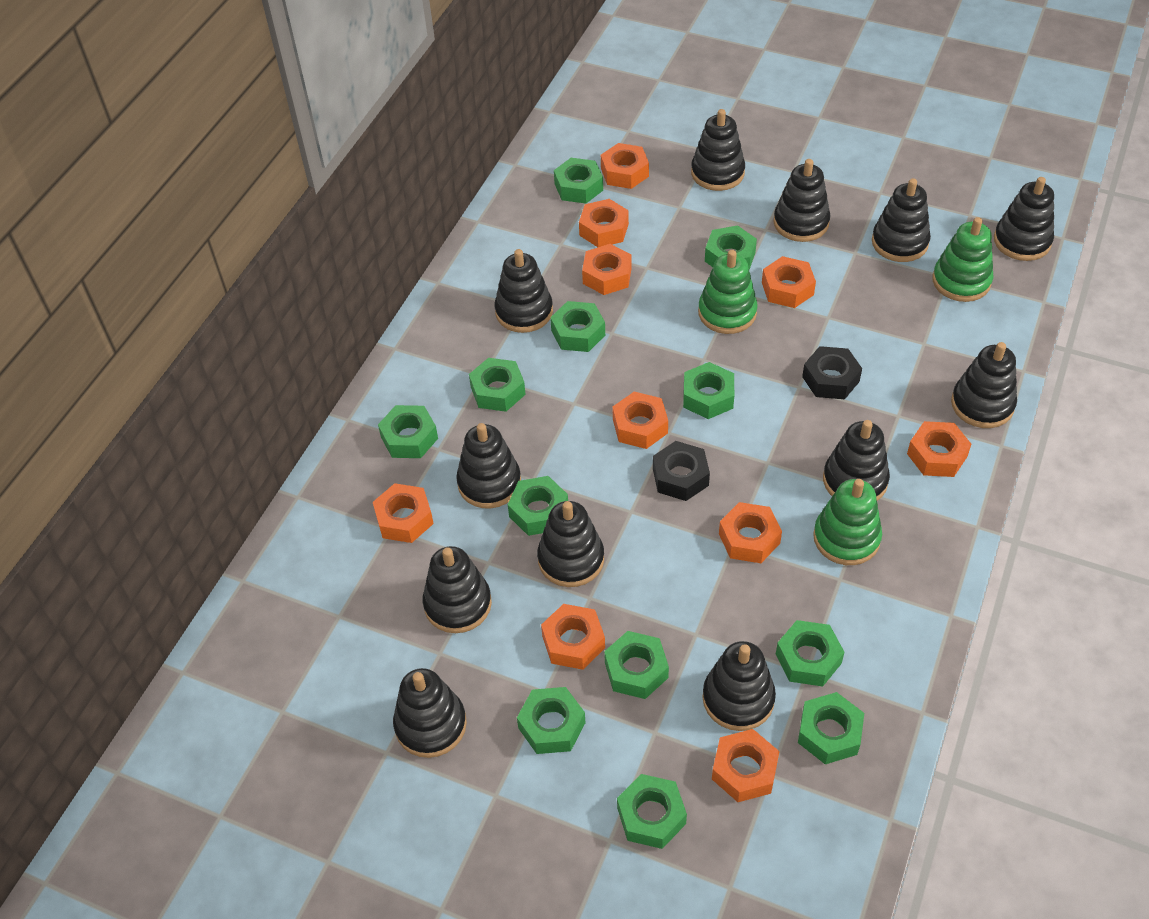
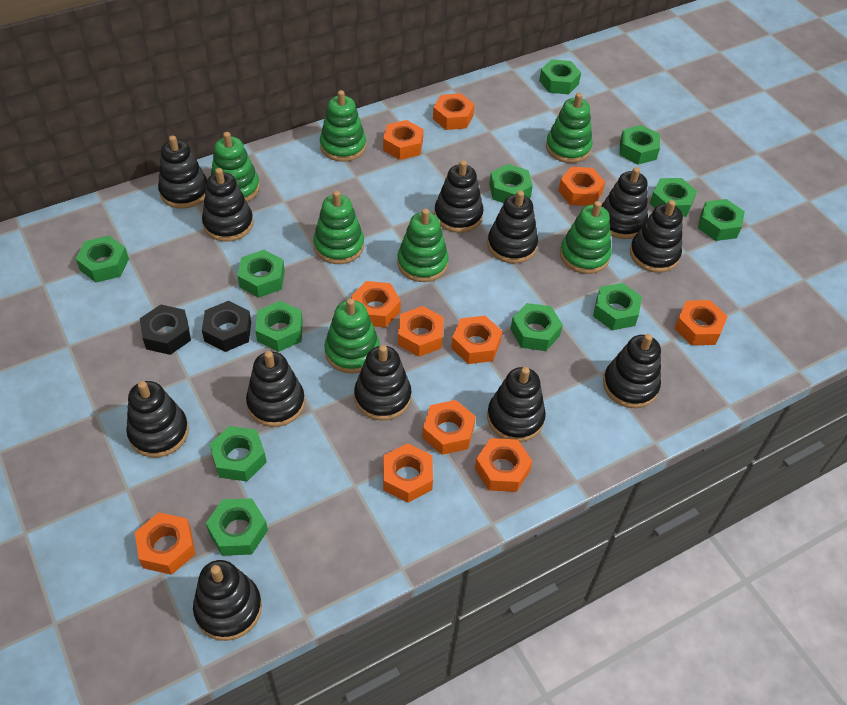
green stacking toy: [698,250,758,334] [813,479,882,565] [933,217,993,302] = 3 -> [211,132,260,202] [313,191,364,264] [320,90,366,162] [324,298,380,374] [397,209,449,282] [546,93,593,163] [560,201,612,274] = 7
orange nut: [373,483,434,543] [541,604,605,670] [579,199,629,247] [582,244,632,295] [601,143,649,189] [613,392,668,449] [712,729,780,802] [719,502,782,563] [762,256,816,308] [907,421,971,477] = 10 -> [135,513,195,575] [351,281,401,328] [383,120,424,160] [383,443,433,503] [398,306,444,357] [422,400,476,455] [433,93,474,130] [451,316,502,364] [475,438,533,492] [558,167,605,206] [674,300,728,345] = 11

